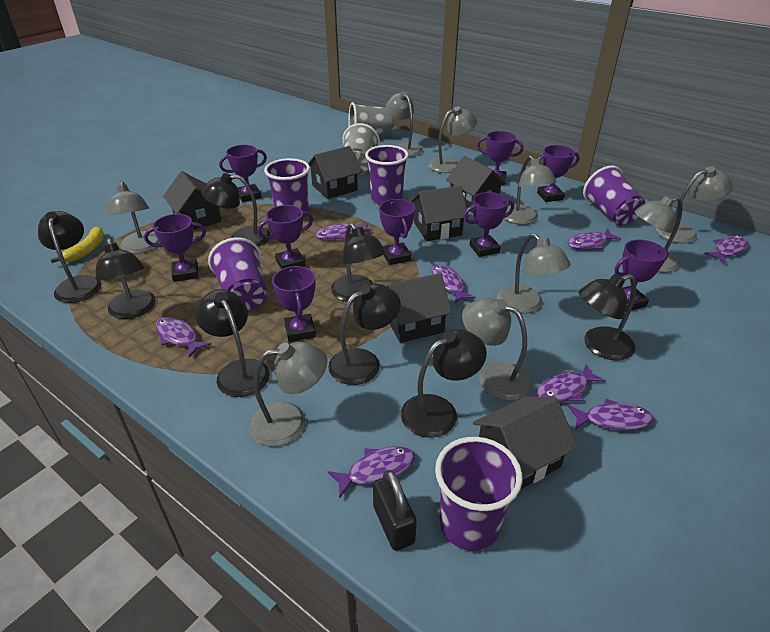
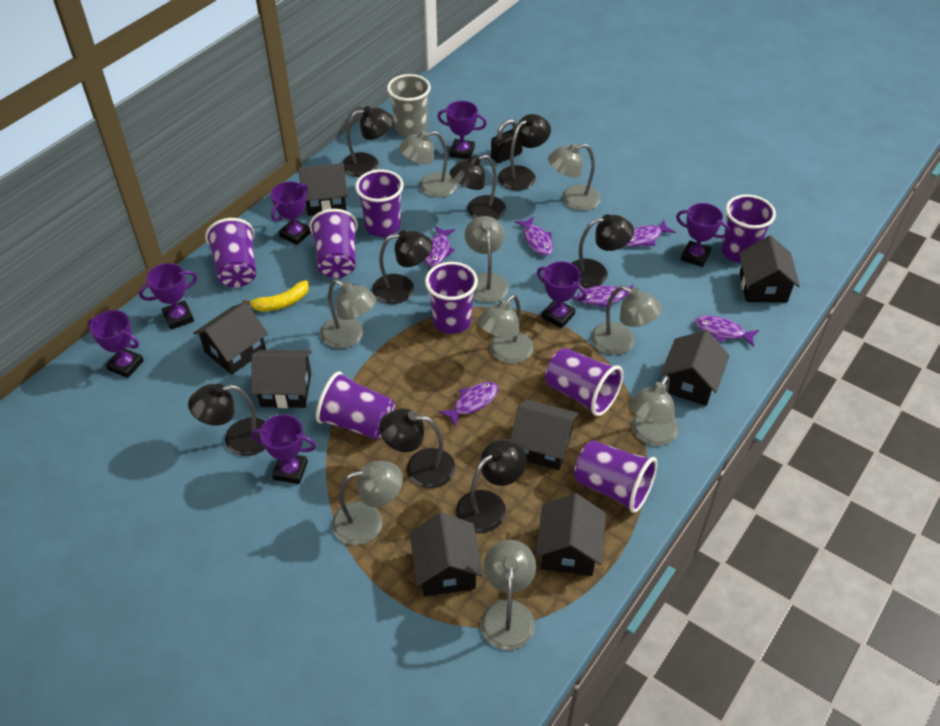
black house: [163,171,221,230] [308,146,361,199] [386,273,452,343] [411,186,469,241] [446,156,506,213] [473,397,578,489] = 6 -> [193,302,268,375] [251,350,312,408] [298,163,348,216] [409,512,483,596] [510,399,578,470] [536,493,606,576] [660,330,730,406] [739,236,800,303] = 8
grey cup: [343,123,380,175] [348,102,394,136] = 2 -> [387,74,431,137] = 1
purple cup: [208,237,267,310] [264,158,310,218] [365,145,409,205] [435,437,522,551] [583,165,645,225] = 5 -> [205,218,256,287] [309,209,358,278] [316,371,395,440] [355,169,404,237] [425,262,478,334] [546,348,623,416] [574,440,657,513] [721,194,776,263] = 8
purple fish: [156,316,211,358] [315,220,372,240] [328,446,415,499] [432,264,476,303] [535,364,606,403] [567,229,621,249] [568,399,654,430] [705,235,749,264] = 8 -> [424,226,455,267] [439,382,498,427] [515,216,553,256] [577,284,634,309] [625,220,676,247] [695,315,759,347] = 6
purple trophy: [144,214,206,282] [219,145,267,202] [258,205,313,269] [272,266,316,342] [379,199,415,265] [464,192,514,257] [477,131,523,186] [537,145,580,202] [614,240,668,312] = 9 -> [88,310,144,378] [139,263,197,330] [251,415,316,484] [271,182,311,245] [438,101,487,159] [537,261,586,328] [676,203,730,267] = 7

